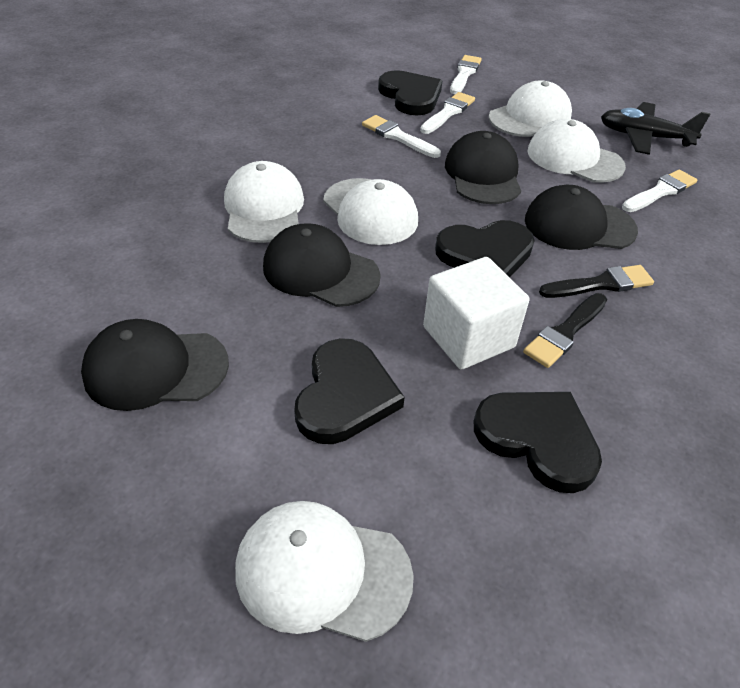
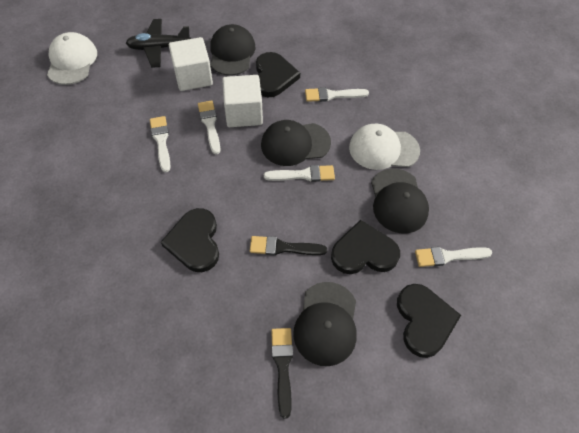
white brush: [362,115,441,158] [420,92,475,134] [450,55,482,94] [622,169,697,212] = 4 -> [150,116,171,172] [198,101,220,155] [264,165,335,182] [305,87,369,102] [415,247,492,267] = 5
white cap: [224,161,304,243] [235,501,414,642] [323,178,418,245] [489,80,572,137] [528,119,626,183] = 5 -> [47,32,97,85] [349,123,420,170] = 2
white cube: [423,257,529,370] = 1 -> [169,37,213,91] [222,75,263,127] = 2

